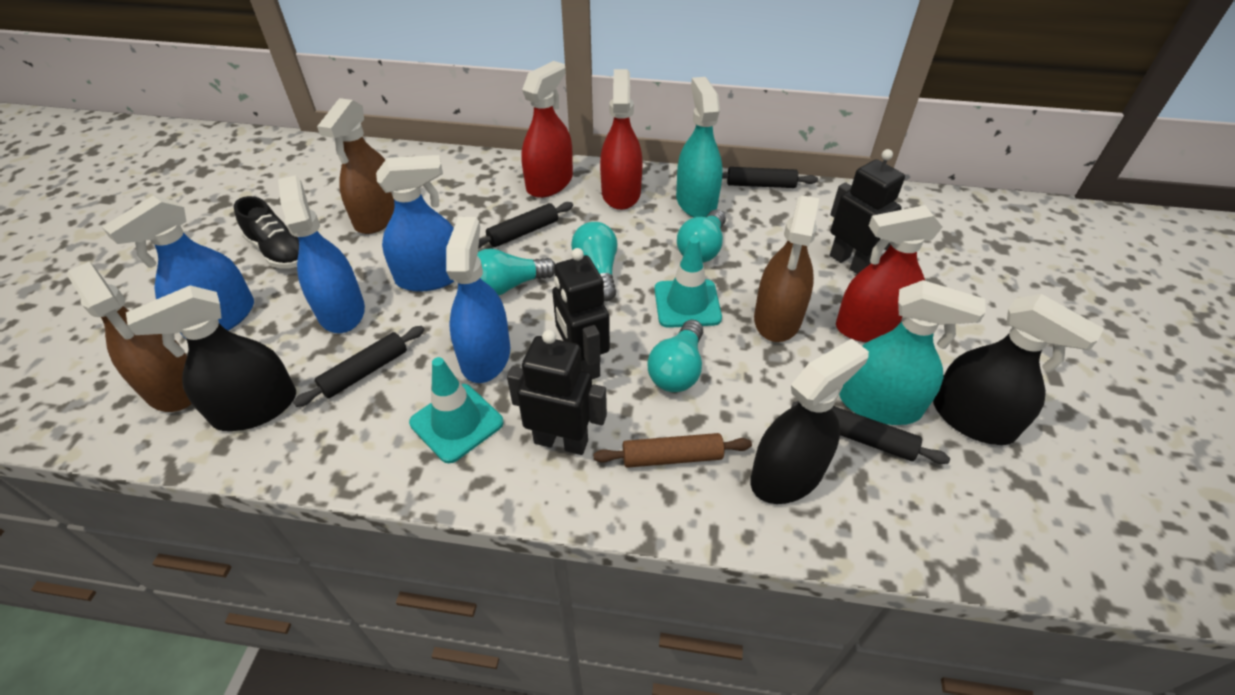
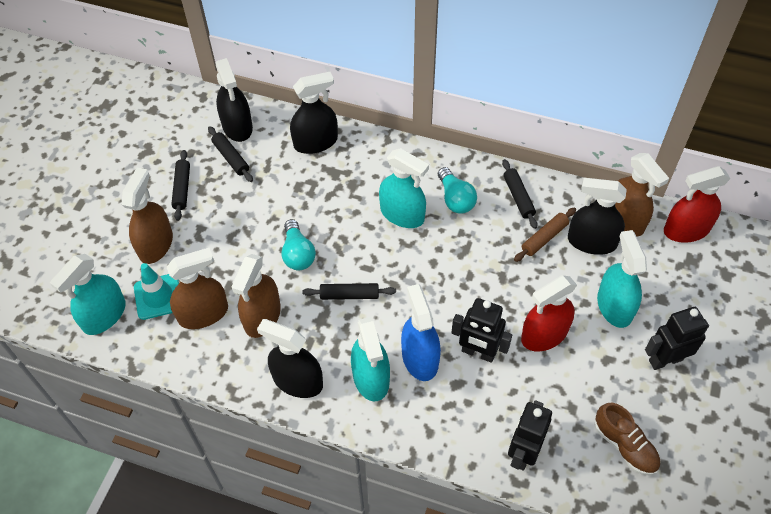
black shoe: [234,196,299,268] = 1 -> none = 0
black spray bottle: [126,285,296,431] [751,339,869,504] [933,294,1104,445] = 3 -> [215,58,253,142] [257,319,323,398] [290,72,338,154] [568,178,627,255] = 4
blue spray bottle: [102,196,254,338] [278,175,365,333] [376,155,455,292] [446,217,510,383] = 4 -> [401,284,441,381] = 1
brown shoe: none = 0 -> [594,403,660,476] = 1
brown spray bottle: [67,262,192,412] [317,98,394,234] [754,195,819,342] = 3 -> [121,168,173,264] [167,248,228,329] [232,254,281,338] [615,153,669,237] = 4
red spray bottle: [521,61,573,198] [600,69,643,210] [836,205,943,342] = 3 -> [521,276,577,351] [664,166,731,243] = 2
turquoise light bulb: [477,248,555,296] [571,222,617,301] [648,320,703,392] [677,210,726,263] = 4 -> [281,219,316,270] [438,167,477,214] = 2
turquoise spray bottle: [676,77,723,217] [839,280,986,425] = 2 -> [50,254,126,335] [351,317,390,401] [379,148,429,228] [597,230,647,328] = 4
turquoise traffic cone: [409,357,504,463] [654,237,722,328] = 2 -> [134,263,179,320] = 1

